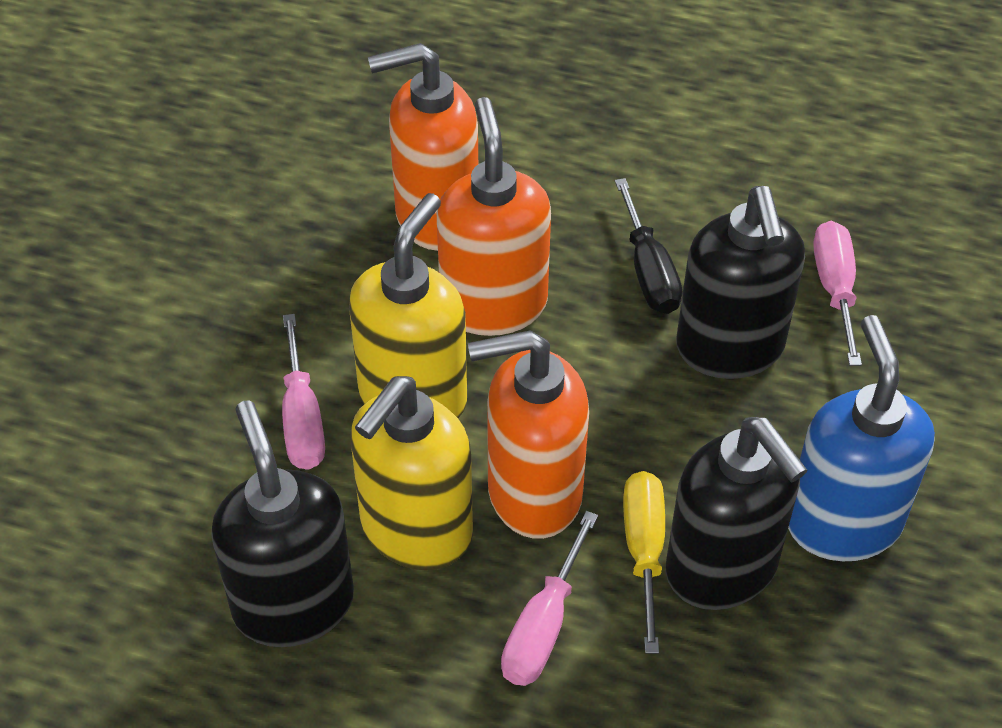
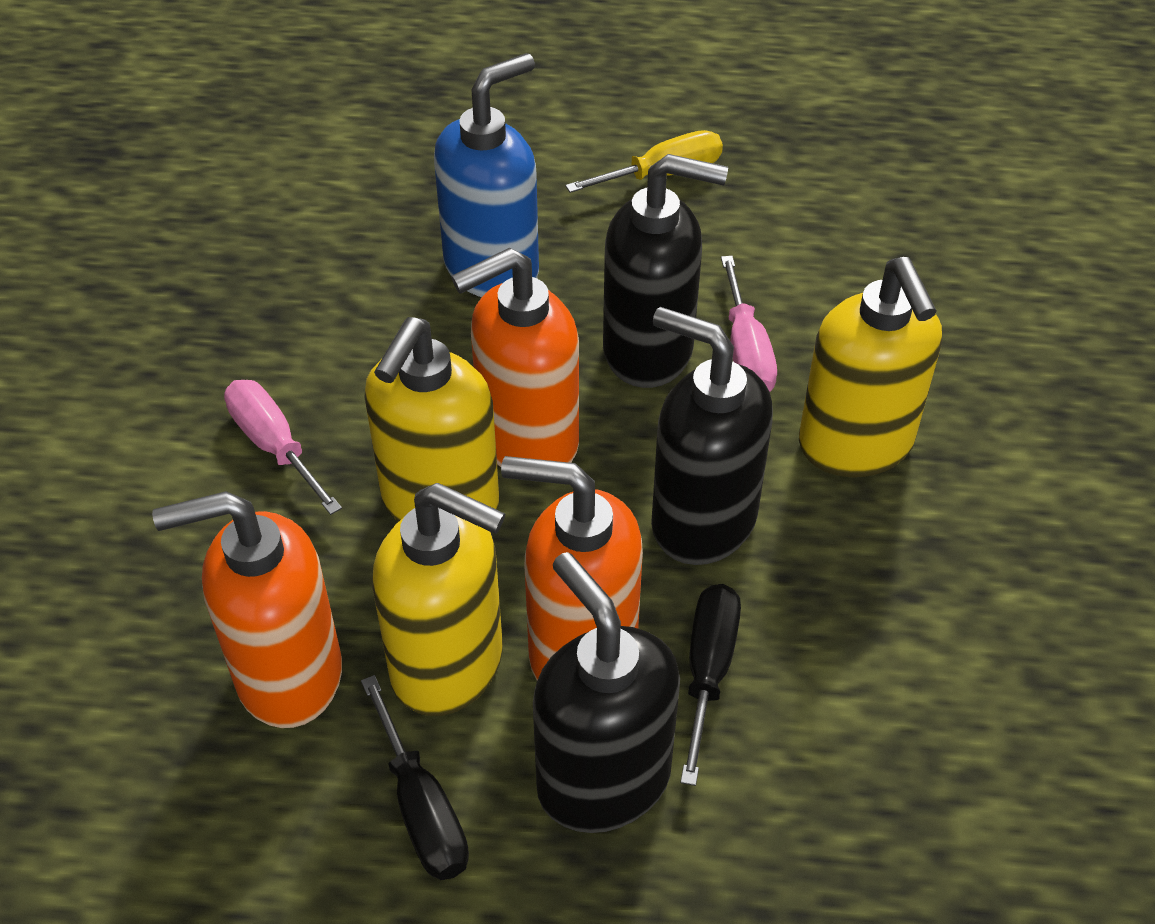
black screwdriver: [615,178,682,314] = 1 -> [361,675,469,880] [680,584,741,786] = 2
pink screwdriver: [282,314,325,470] [501,511,598,686] [813,221,862,366] = 3 -> [224,380,342,515] [721,256,777,392] = 2
yellow soap dispenser: [349,193,467,418] [350,376,473,570] = 2 -> [364,317,499,522] [372,483,505,716] [799,257,942,477] = 3

